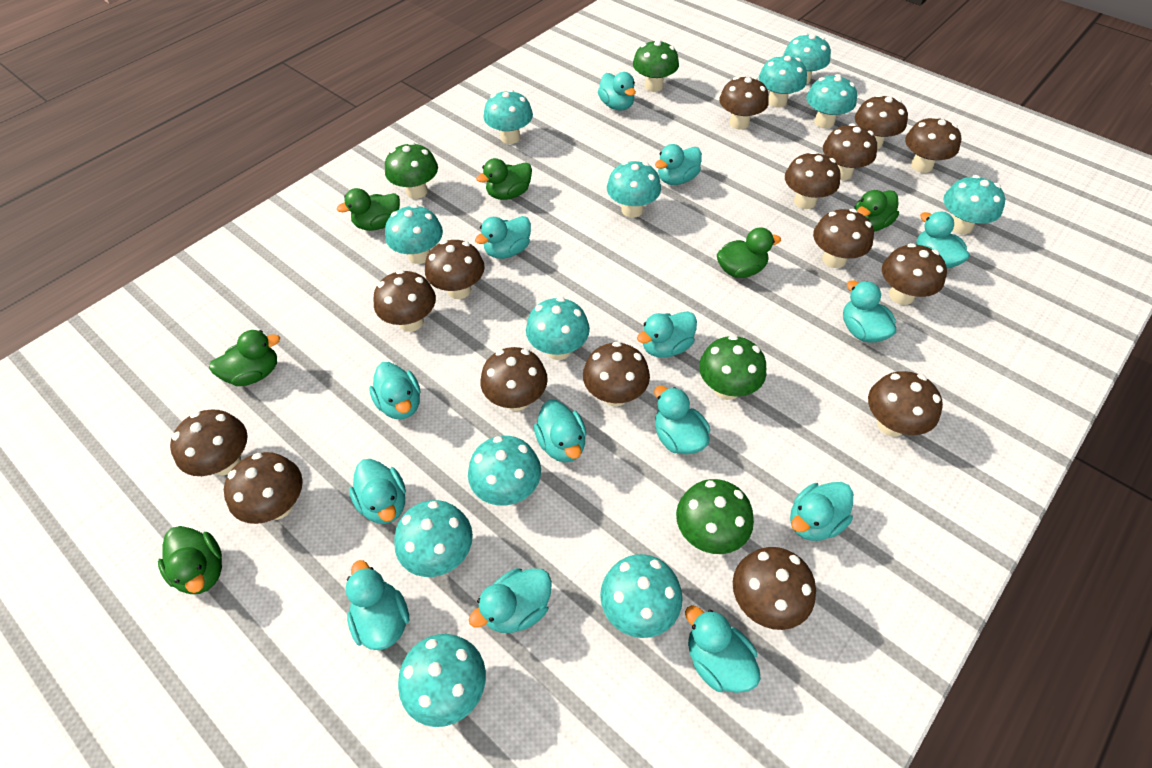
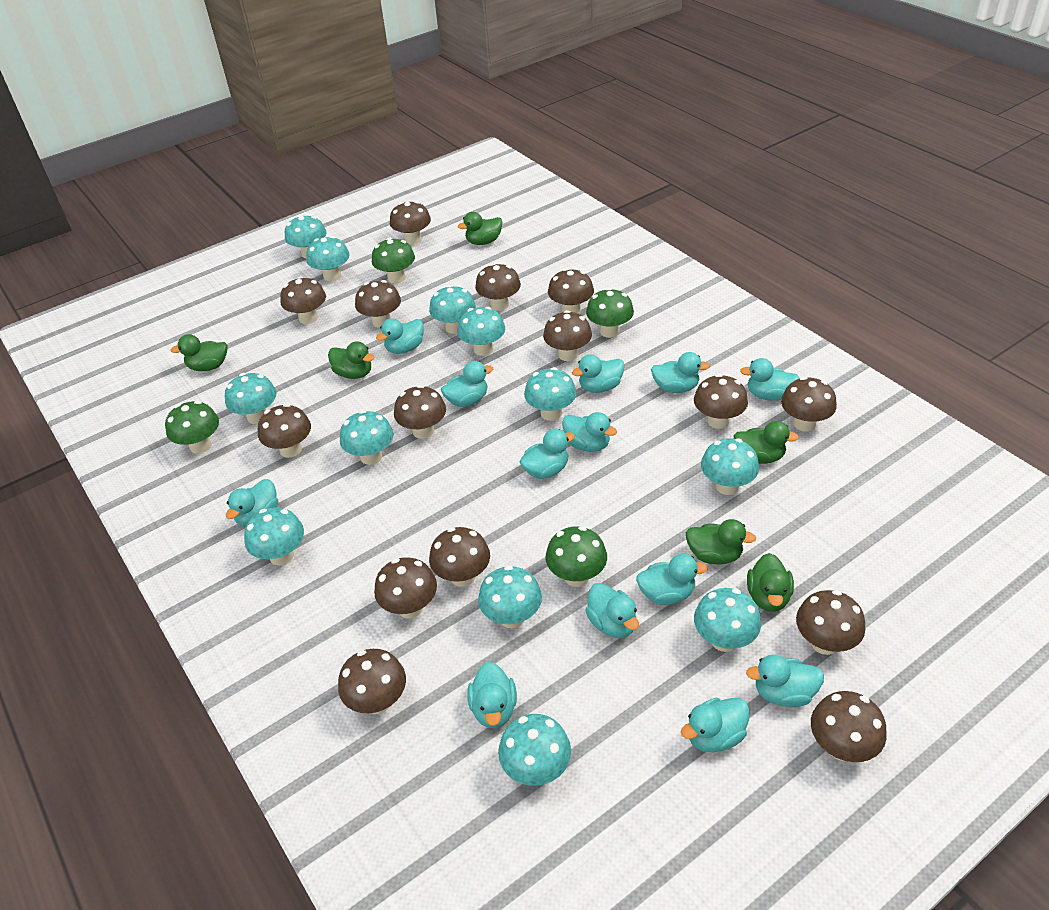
turquoise duck: [345,560,409,650] [349,459,406,524] [369,362,420,419] [469,568,552,633] [475,216,531,259] [534,399,586,462] [598,72,636,110] [637,311,697,358] [654,386,710,454] [655,144,702,185] [685,605,761,693] [790,482,853,541] [843,280,896,343] [916,212,970,268] = 14 -> [226,479,278,527] [376,318,424,354] [441,361,493,407] [467,662,517,728] [519,429,575,479] [562,412,617,452] [572,355,624,393] [585,583,639,638] [636,554,708,605] [651,352,710,393] [681,698,750,752] [740,358,800,401] [746,654,824,707] = 13

